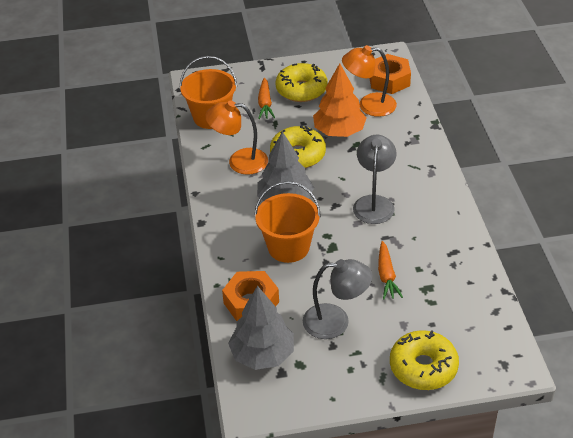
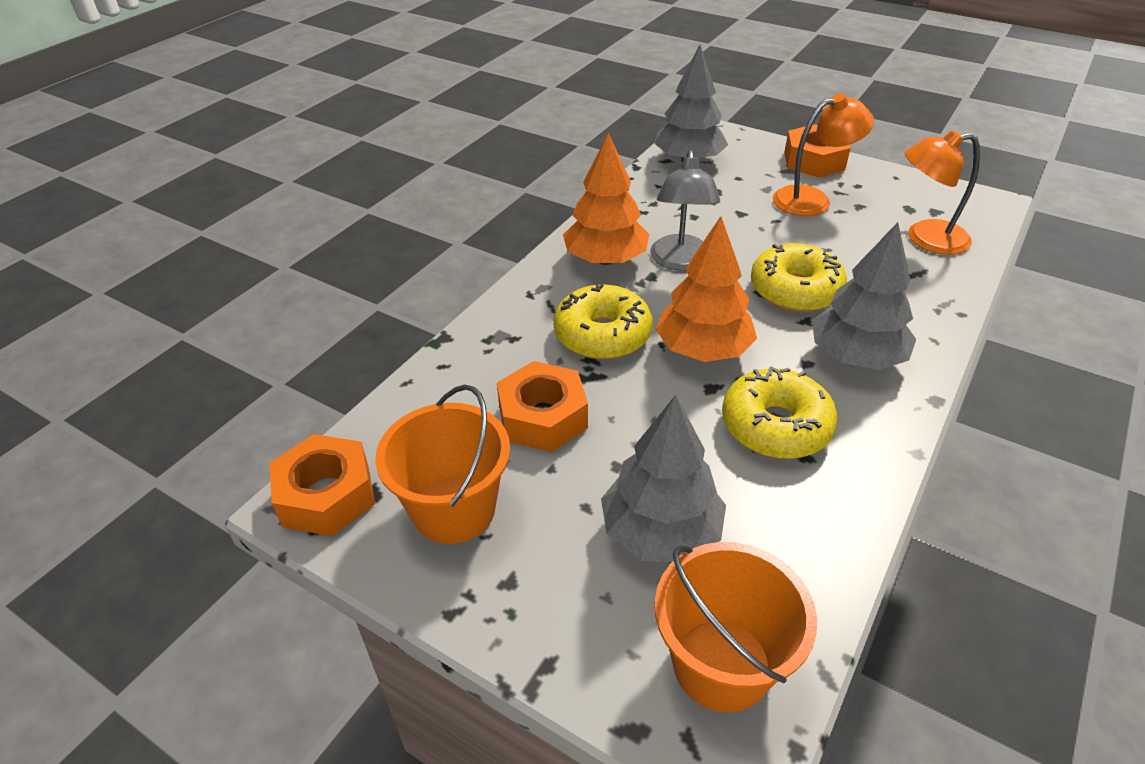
grey lamp: [303,259,373,339] [353,135,397,224] = 2 -> [650,150,720,271] = 1
grey tree: [228,286,294,370] [257,131,314,201] = 2 -> [601,395,726,562] [654,45,728,162] [812,222,916,370] = 3
orange carrot: [258,78,275,119] [378,241,403,299] = 2 -> none = 0
orange nut: [222,271,279,321] [370,54,411,94] = 2 -> [269,434,375,536] [497,361,588,452] [784,124,851,177] = 3
orange tree: [313,63,367,137] = 1 -> [563,133,649,265] [655,216,757,362] = 2

